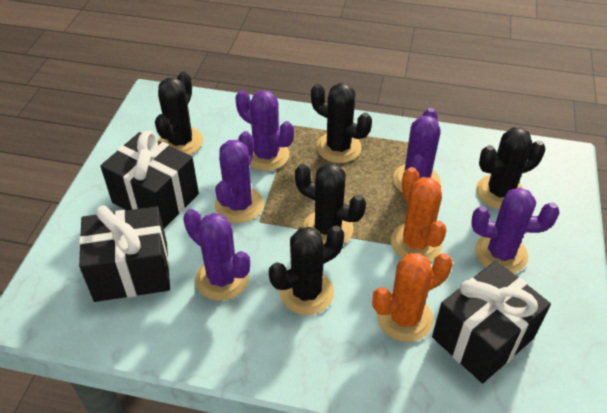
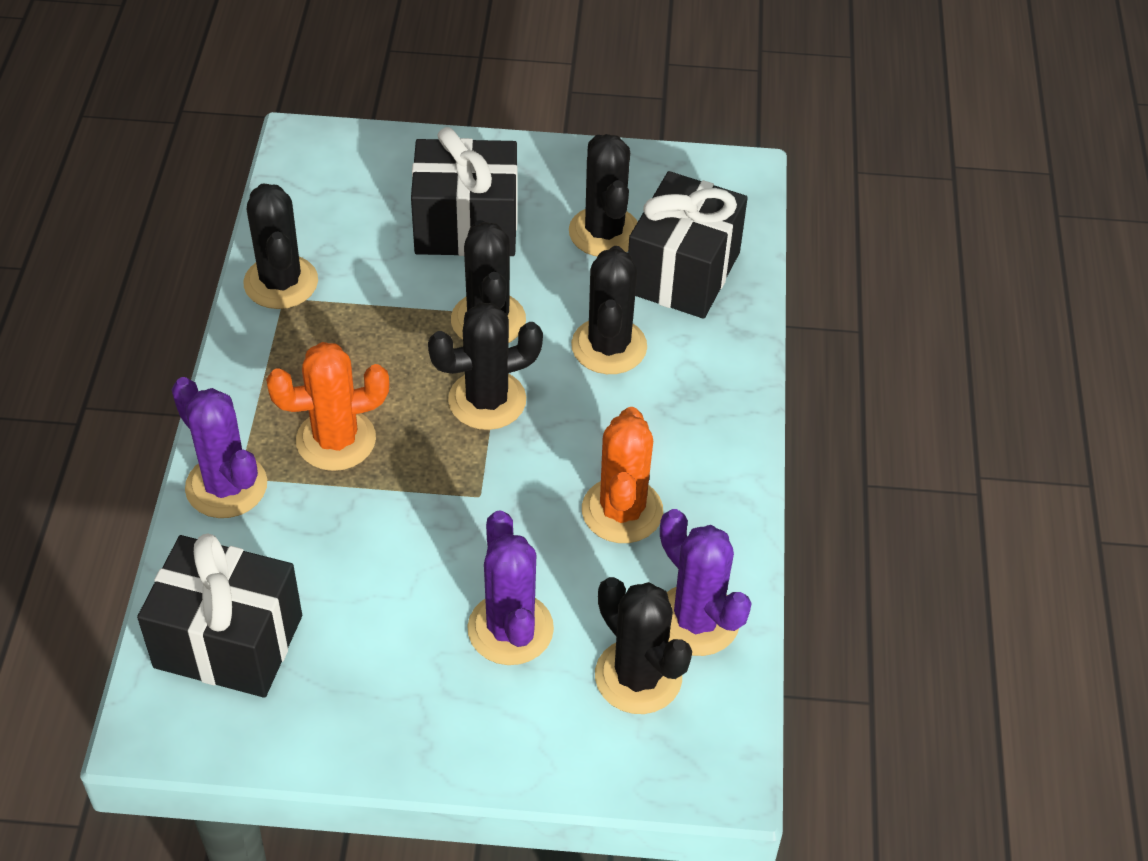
black cactus: [155,71,203,155] [269,225,344,315] [295,163,366,244] [311,83,372,163] [476,127,545,209] = 5 -> [243,184,318,309] [428,303,543,430] [451,220,526,343] [569,134,638,256] [571,246,647,374] [595,577,692,714] = 6
purple cactus: [183,209,250,301] [215,131,264,223] [235,90,294,171] [393,108,441,193] [471,188,560,273] = 5 -> [171,377,267,518] [467,510,554,665] [660,509,752,656] = 3

